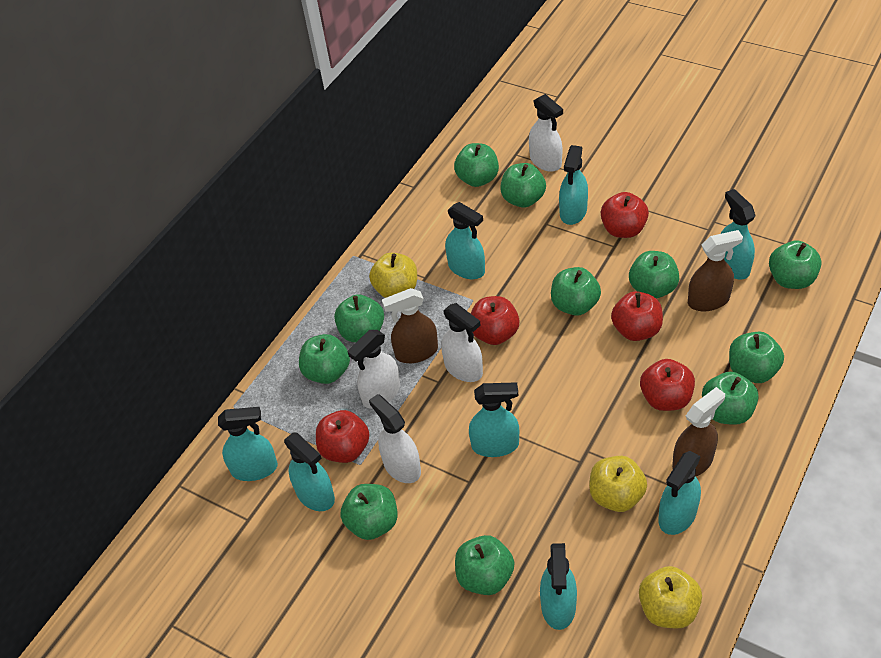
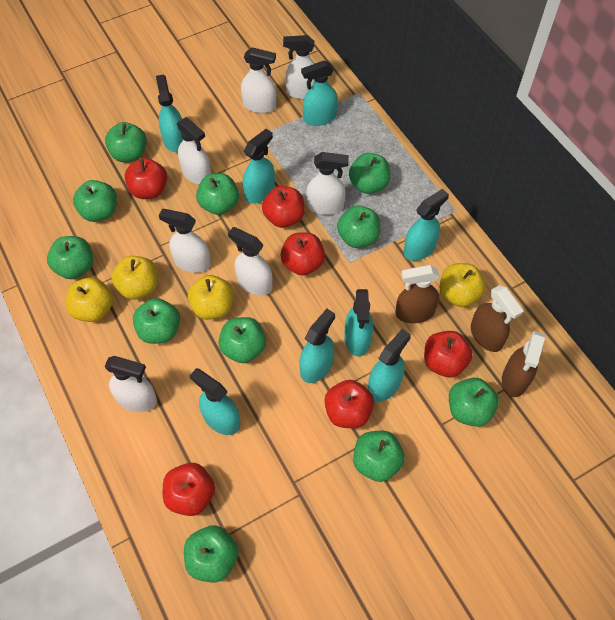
red apple: [316,410,370,463] [471,296,519,345] [601,192,649,238] [611,291,663,341] [640,359,695,411] = 5 -> [125,158,167,199] [163,463,215,516] [262,186,305,228] [280,232,325,276] [325,380,374,429] [424,331,473,377] = 6
white spray bottle: [348,330,400,409] [369,394,421,483] [441,303,483,382] [529,94,563,172] = 4 -> [105,356,157,412] [159,209,211,273] [177,117,211,184] [228,227,273,295] [241,47,276,113] [283,35,315,99] [306,152,349,215] = 7
yellow apple: [369,253,417,298] [589,456,647,512] [639,566,702,628] = 3 -> [66,277,113,322] [111,256,157,300] [188,275,234,320] [439,263,486,307] = 4

